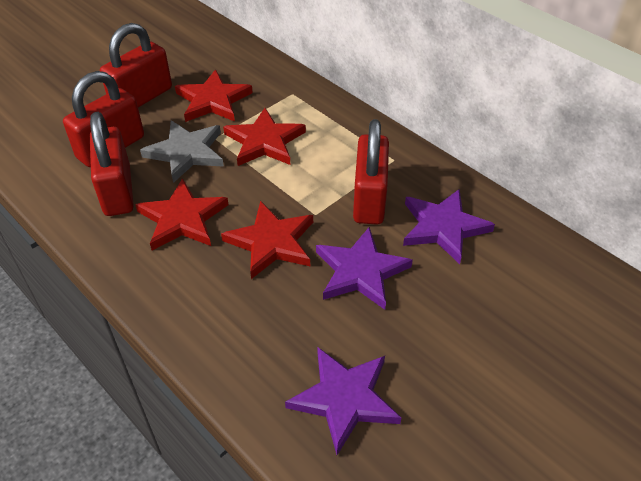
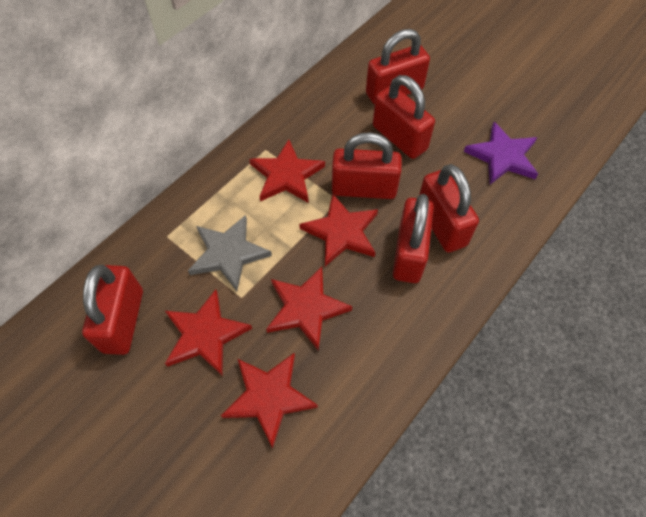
purple star: [285,347,401,455] [316,227,413,310] [403,189,495,264] = 3 -> [464,122,538,184] = 1
red padlock: [63,71,144,167] [90,112,134,216] [100,23,172,107] [353,119,389,224] = 4 -> [82,265,143,355] [332,132,402,199] [366,29,430,105] [373,75,435,159] [393,194,434,283] [419,164,479,253] = 6
red star: [135,178,229,251] [175,70,253,122] [221,201,313,279] [223,108,306,166] = 4 -> [165,289,252,375] [221,353,318,449] [249,139,325,203] [266,267,352,351] [299,193,378,266] = 5

